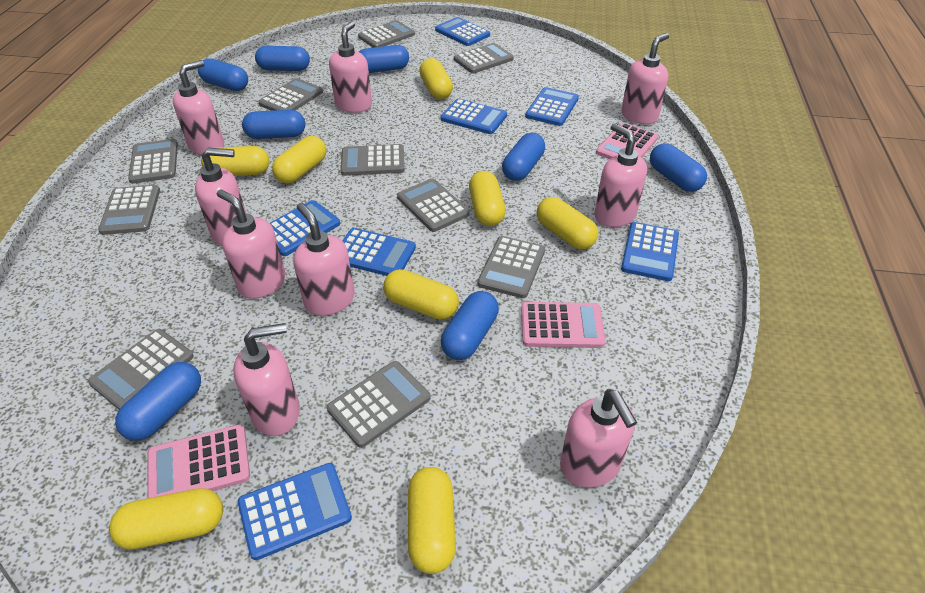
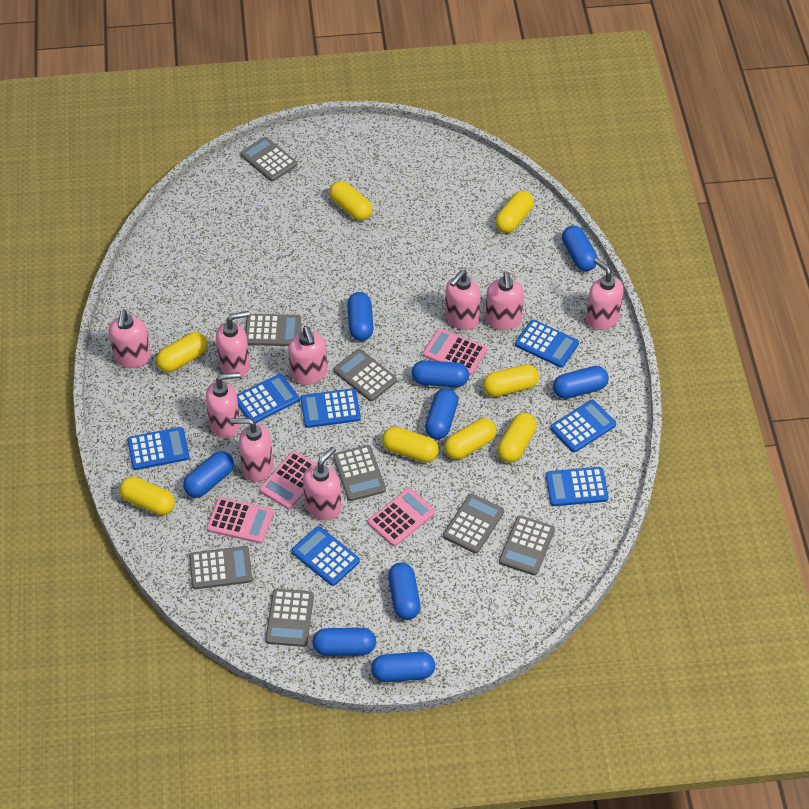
blue capsule: [115,362,201,441] [198,59,248,91] [242,110,305,139] [255,46,310,71] [359,45,409,73] [441,291,499,360] [502,133,545,181] [650,143,707,192] = 8 -> [183,451,234,498] [312,628,376,656] [347,292,373,341] [371,652,435,682] [388,562,421,620] [412,360,469,387] [425,388,458,440] [553,366,609,399] [562,226,598,271] = 9
grey calculator: [88,329,194,409] [98,185,160,235] [128,139,178,184] [258,78,323,111] [327,361,431,448] [341,144,405,176] [358,20,415,48] [397,178,470,232] [454,43,514,73] [477,236,545,298] = 10 -> [189,546,252,589] [240,137,297,181] [245,314,301,346] [265,589,314,647] [333,445,386,501] [334,349,397,401] [443,494,504,554] [499,515,555,576] = 8
pink calculator: [147,424,250,498] [521,302,606,348] [596,123,658,159] = 3 -> [207,497,274,544] [259,451,318,509] [368,488,435,546] [423,328,487,375] = 4

